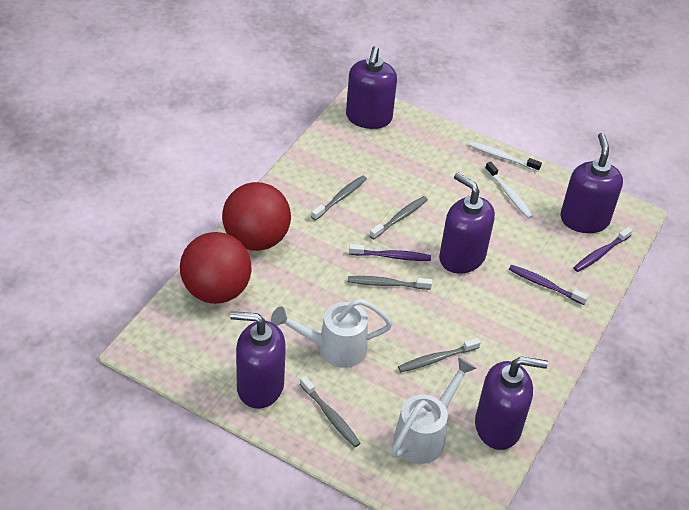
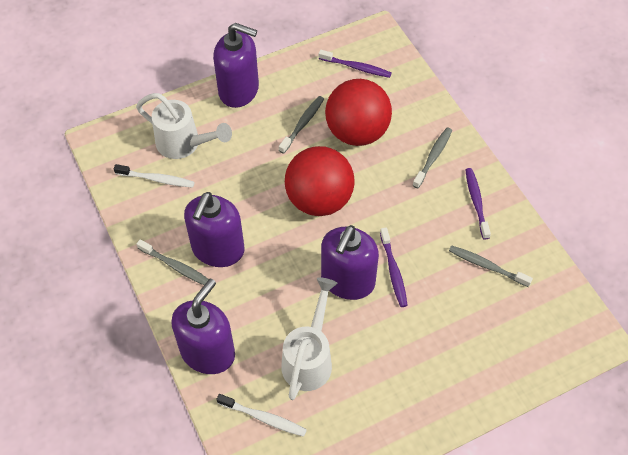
grey toothbrush: [300,376,361,447] [311,176,367,221] [348,276,432,290] [369,196,428,240] [398,338,481,372] = 5 -> [137,239,209,285] [279,96,324,154] [412,127,452,188] [449,245,533,287] = 4
purple soap dispenser: [230,311,286,409] [346,46,397,129] [439,173,495,274] [475,356,548,450] [560,133,623,233] = 5 -> [171,279,235,374] [184,192,245,267] [213,23,259,108] [321,225,379,300] = 4

